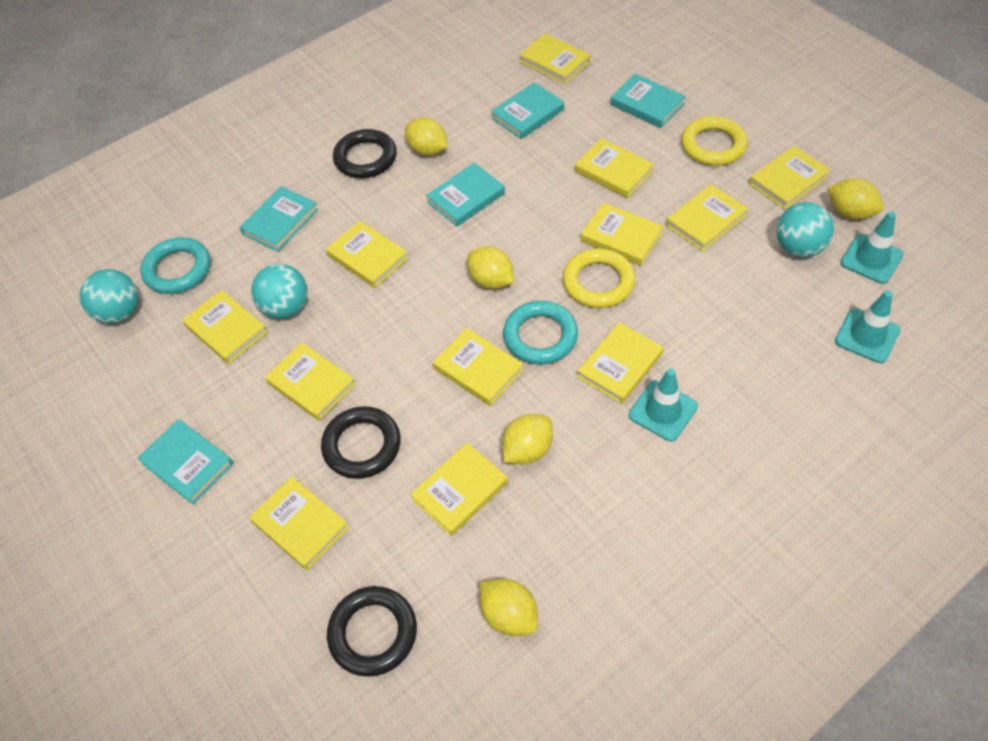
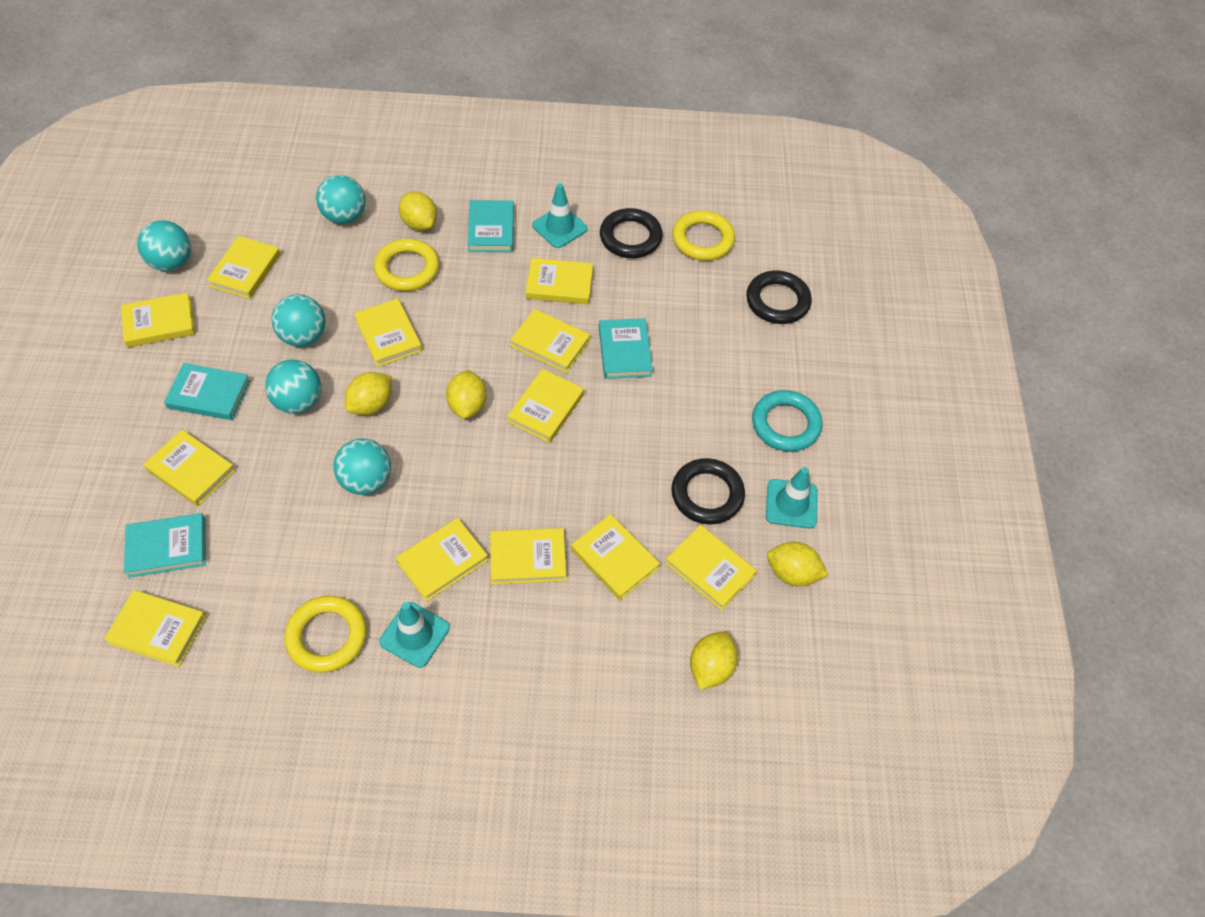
turquoise ball: [80,269,139,324] [251,264,308,319] [776,202,834,257] = 3 -> [137,220,191,271] [265,360,321,414] [272,294,326,347] [316,175,365,224] [333,439,391,495] = 5
turquoise book: [137,419,233,504] [240,186,318,252] [426,163,505,226] [491,82,564,139] [610,74,686,128] = 5 -> [124,513,206,578] [164,363,250,420] [468,200,514,252] [599,318,653,379] = 4
turquoise ring: [140,237,210,294] [503,301,578,364] = 2 -> [752,390,822,452] = 1
yellow ring: [563,248,635,308] [681,116,748,166] = 2 -> [284,596,367,673] [374,239,439,291] [672,210,735,261] = 3

